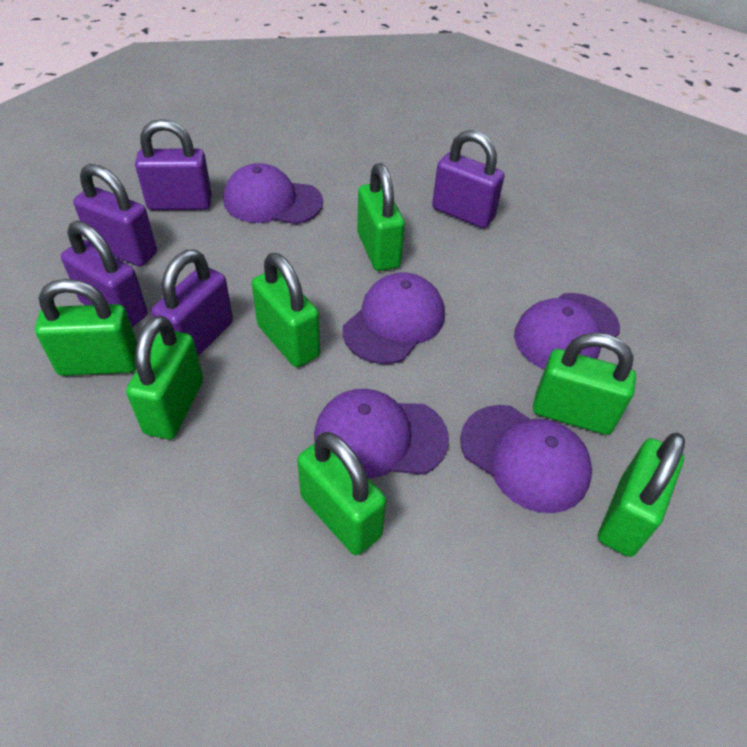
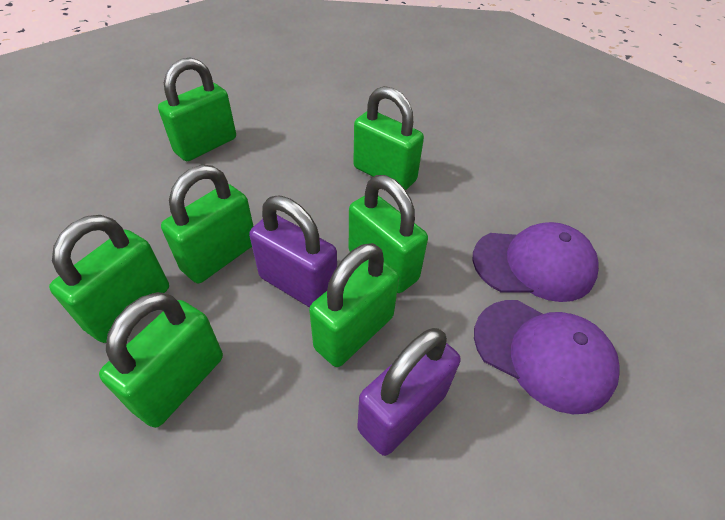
purple cap: [223,163,323,224] [314,389,449,479] [343,273,445,364] [460,405,592,513] [514,293,620,369] = 5 -> [473,222,599,302] [474,300,620,414] = 2
purple padlock: [61,221,148,327] [73,164,157,266] [135,119,212,210] [151,249,233,356] [432,130,504,228] = 5 -> [249,196,337,308] [357,328,461,456] = 2

